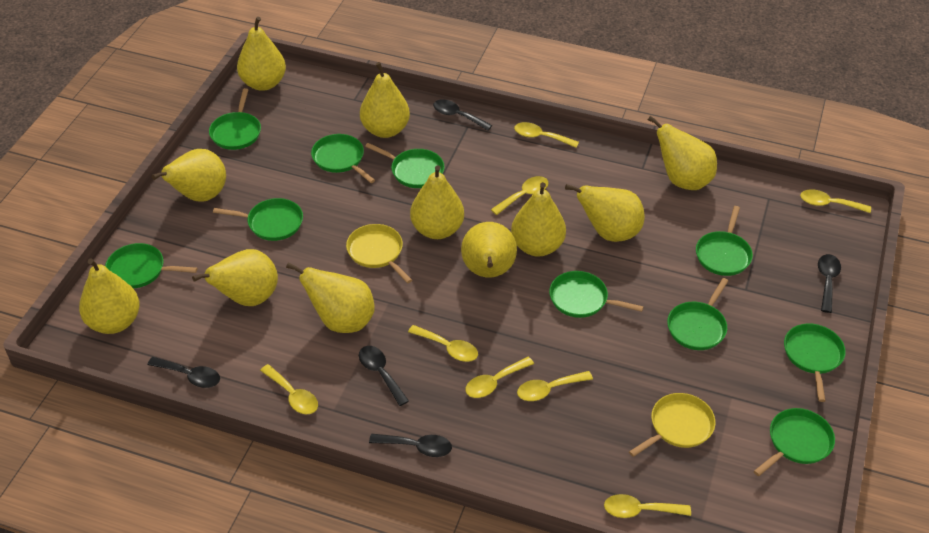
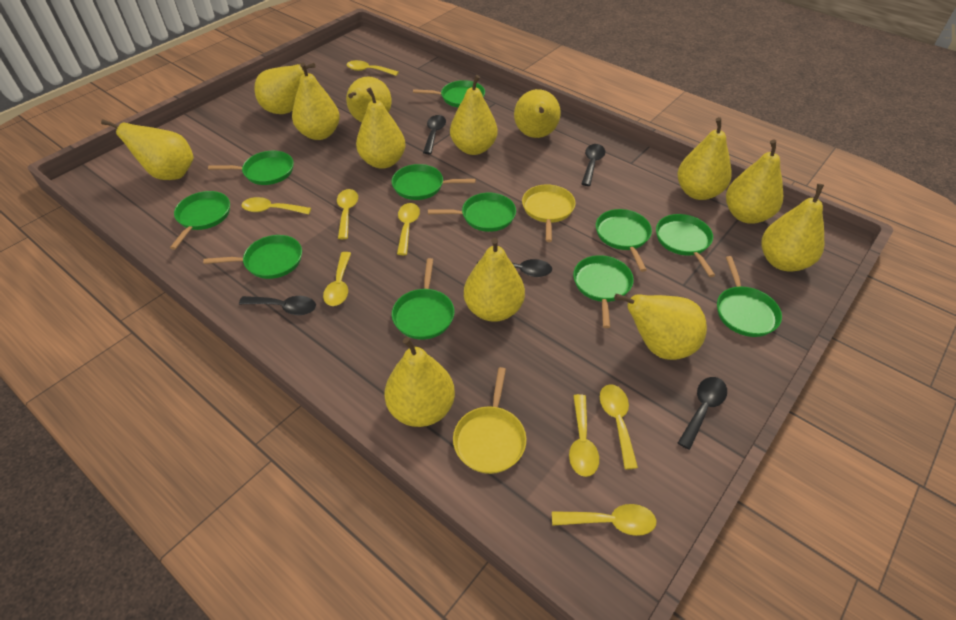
green pan: [105,243,197,288] [209,88,261,150] [213,198,303,241] [311,134,375,183] [365,143,445,188] [549,271,644,318] [667,278,728,350] [696,206,753,276] [754,408,835,476] [784,324,846,402] = 10 -> [170,191,230,250] [203,235,302,279] [208,151,294,185] [391,164,476,200] [392,258,454,340] [413,80,485,108] [428,193,516,232] [573,255,634,328] [596,209,652,272] [656,214,715,277] [717,256,782,337] = 11
yellow pear: [79,259,140,334] [152,149,226,202] [192,249,278,306] [237,17,286,91] [286,262,375,333] [360,62,410,138] [410,165,464,239] [461,222,517,277] [511,182,566,257] [565,184,645,242] [648,116,717,190] = 11 -> [101,119,194,180] [255,63,316,114] [292,63,340,140] [346,76,392,122] [356,87,405,169] [384,337,455,427] [450,75,498,155] [464,238,525,322] [514,89,561,138] [614,294,707,360] [677,117,731,200] [726,140,783,224] [762,184,824,272] = 13

